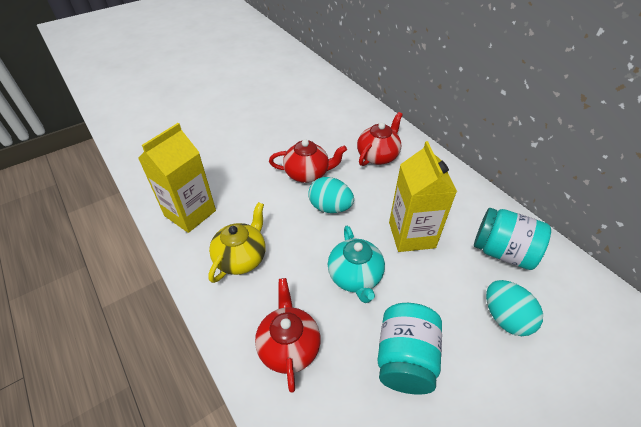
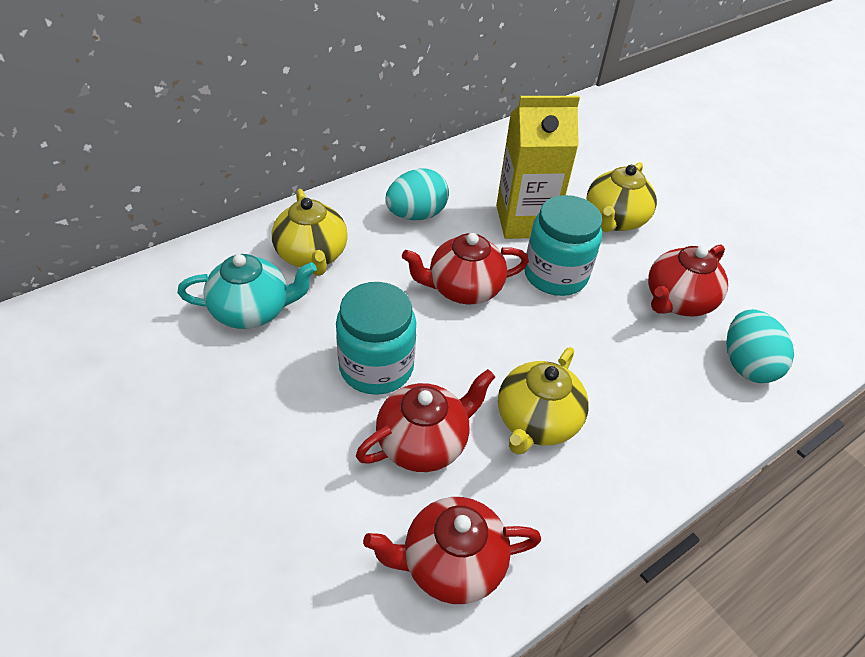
red teapot: [255,278,321,393] [269,139,347,183] [357,112,403,166] = 3 -> [356,369,495,472] [363,497,541,604] [402,233,529,304] [648,245,728,317] = 4
yellow carton: [138,123,216,233] [389,141,457,252] = 2 -> [496,96,580,239] = 1
yellow teapot: [208,202,266,283] = 1 -> [272,189,348,276] [498,347,589,455] [586,162,657,232] = 3

